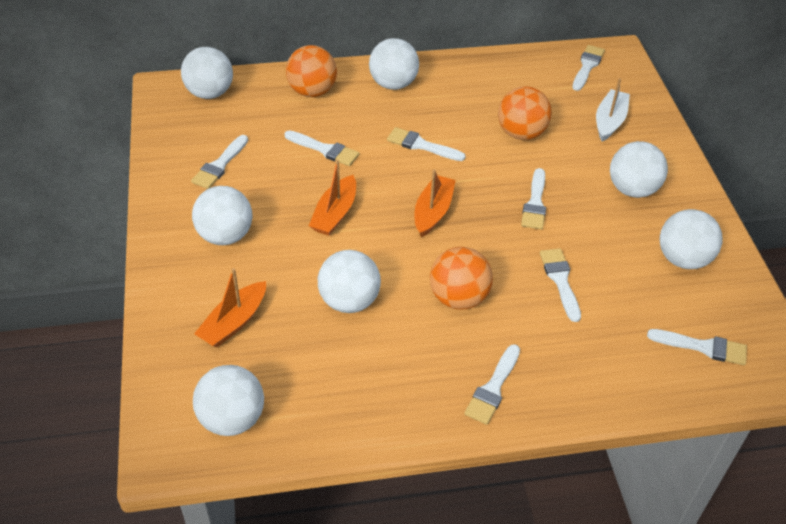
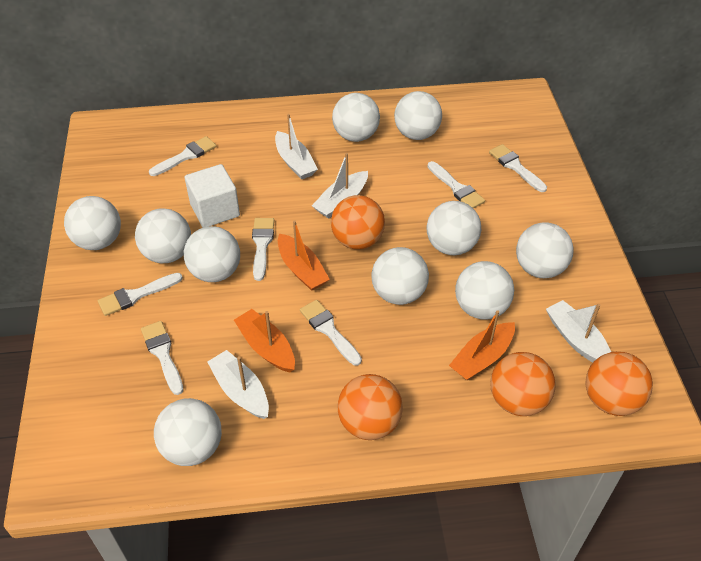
orange ball: [286,45,337,97] [430,247,493,310] [498,86,552,140] = 3 -> [331,195,385,249] [337,374,403,440] [490,352,556,416] [585,352,653,416] = 4
white ball: [181,47,233,99] [192,186,253,245] [193,365,264,436] [318,250,381,313] [369,38,419,90] [610,141,668,198] [660,209,722,269] = 7 -> [64,196,121,250] [135,208,191,263] [154,398,222,466] [184,226,240,282] [332,93,380,142] [371,247,429,305] [394,91,442,140] [426,201,481,255] [455,261,514,320] [516,222,574,278] = 10
white boat: [596,78,630,142] = 1 -> [207,350,269,419] [275,114,318,180] [312,153,368,218] [546,300,611,363] = 4
white brush: [191,135,248,189] [284,130,359,166] [387,127,466,161] [464,344,520,425] [521,168,546,230] [540,248,581,322] [572,45,605,91] [647,329,747,365] = 8 -> [98,273,183,316] [141,321,184,395] [149,136,216,176] [252,218,274,281] [300,300,362,366] [428,161,485,208] [489,144,547,192] = 7
white cube: none = 0 -> [185,164,240,227] = 1

